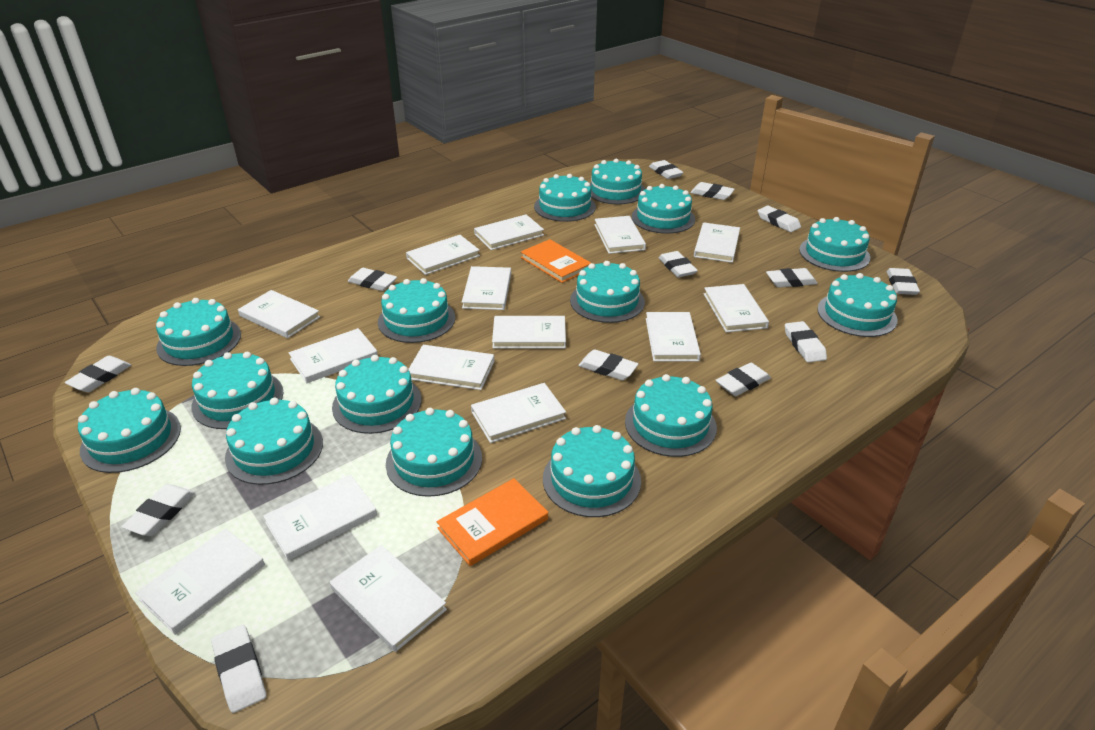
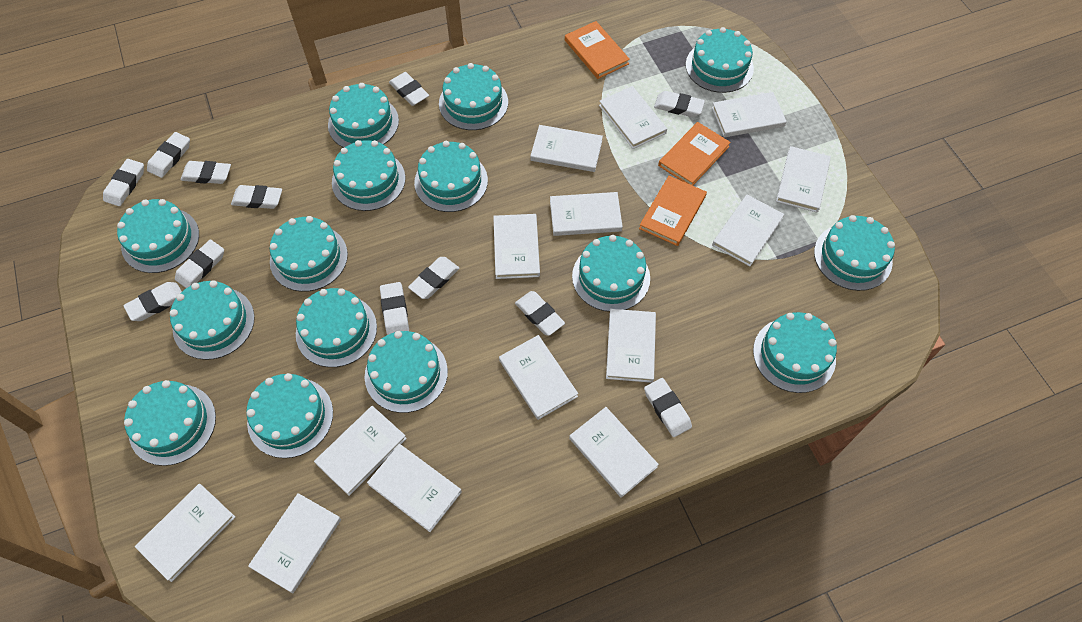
orange book: [437,478,548,566] [521,239,591,283] = 2 -> [565,21,630,79] [639,176,707,246] [658,122,731,186] = 3
white book: [135,528,265,635] [238,290,320,338] [263,474,377,561] [289,328,378,383] [330,545,447,652] [406,235,480,275] [408,345,494,390] [462,266,511,310] [471,383,566,443] [474,214,544,250] [492,316,566,349] [594,216,646,254] [646,312,701,362] [694,222,740,263] [704,284,769,332] = 15 -> [135,484,235,582] [248,493,341,593] [314,406,407,496] [367,444,462,532] [493,214,540,279] [499,335,578,420] [530,125,603,172] [550,192,623,236] [569,407,659,498] [599,86,667,149] [606,309,656,383] [712,92,787,137] [712,195,784,266] [776,146,831,212] = 14
white eraser: [65,356,131,392] [122,484,195,536] [211,625,266,713] [348,268,397,291] [578,350,638,380] [649,160,684,179] [659,251,698,278] [690,182,735,200] [716,363,771,396] [758,206,801,232] [766,268,818,288] [785,321,827,362] [887,268,920,295] = 13 -> [103,159,144,206] [123,282,182,321] [147,132,190,178] [175,239,224,288] [181,161,231,184] [231,185,282,209] [380,282,409,335] [389,72,429,106] [408,257,460,299] [515,291,565,336] [644,378,692,437] [654,91,705,117] = 12

